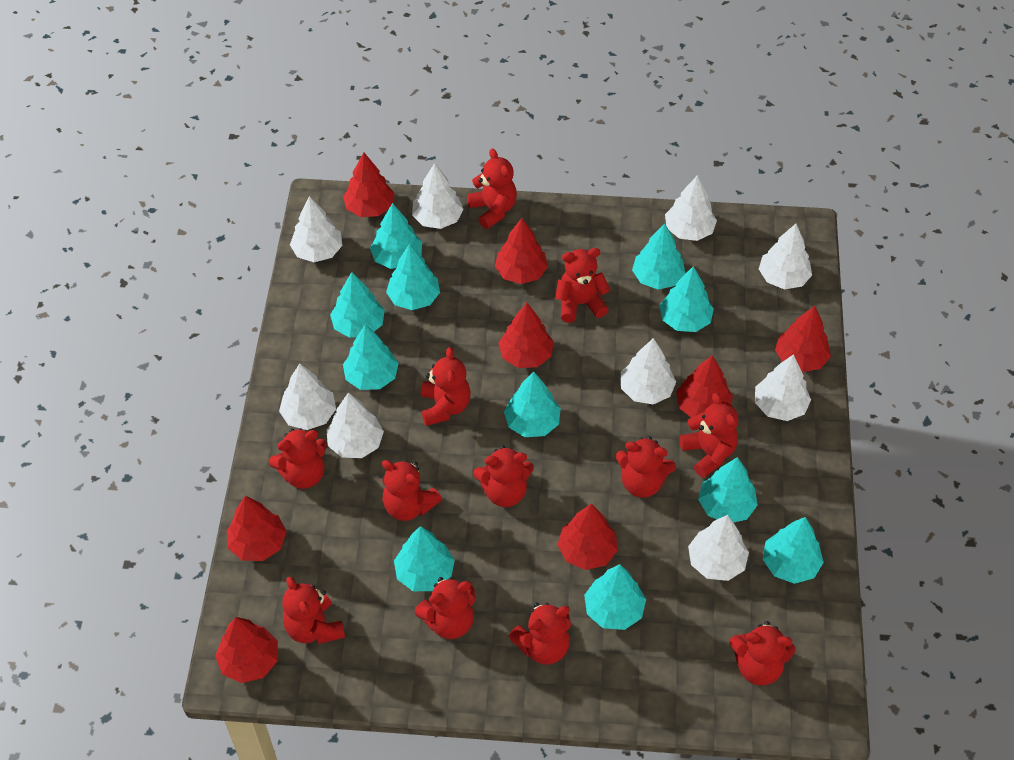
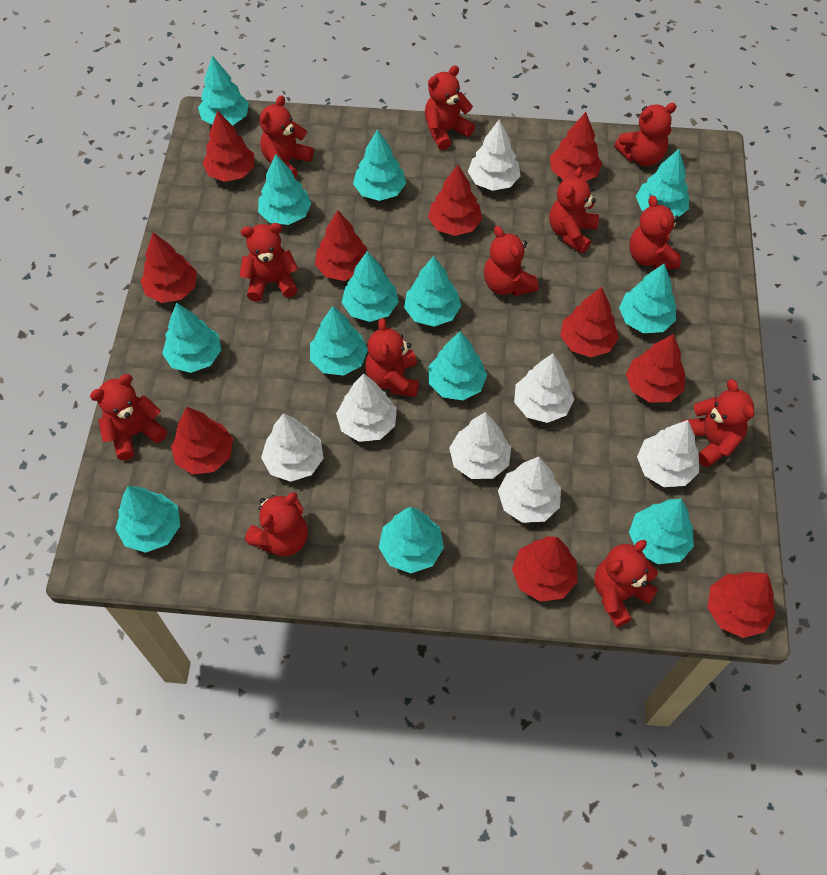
red tree: [215,617,278,683] [227,496,287,561] [343,152,395,217] [495,218,548,284] [498,303,554,368] [557,503,618,570] [676,355,733,418] [775,306,831,372] = 8 -> [140,232,197,303] [171,407,233,475] [202,110,254,182] [315,210,368,281] [428,165,482,236] [512,536,578,602] [550,112,602,181] [560,287,619,357] [626,334,685,403] [707,572,776,638] = 10
turquoise tree: [330,272,385,338] [343,324,399,390] [370,203,422,269] [386,244,440,310] [394,526,455,591] [504,371,561,437] [584,564,646,630] [632,223,686,290] [659,266,714,332] [698,457,758,522] [763,517,824,584] = 11 -> [115,486,180,553] [162,302,221,373] [198,56,249,125] [258,154,312,225] [310,306,368,376] [341,251,399,322] [353,129,406,201] [379,507,444,573] [404,256,461,327] [428,331,487,400] [619,264,676,333] [629,499,694,564] [636,149,689,217] = 13
white tree: [279,363,336,430] [290,196,342,262] [326,393,384,458] [412,163,464,229] [621,338,676,405] [665,175,717,241] [688,515,749,581] [755,354,811,421] [759,224,812,290] = 9 -> [261,413,324,482] [336,373,397,442] [449,412,511,479] [468,119,521,191] [498,457,561,523] [514,354,574,423] [637,420,699,487] = 7

